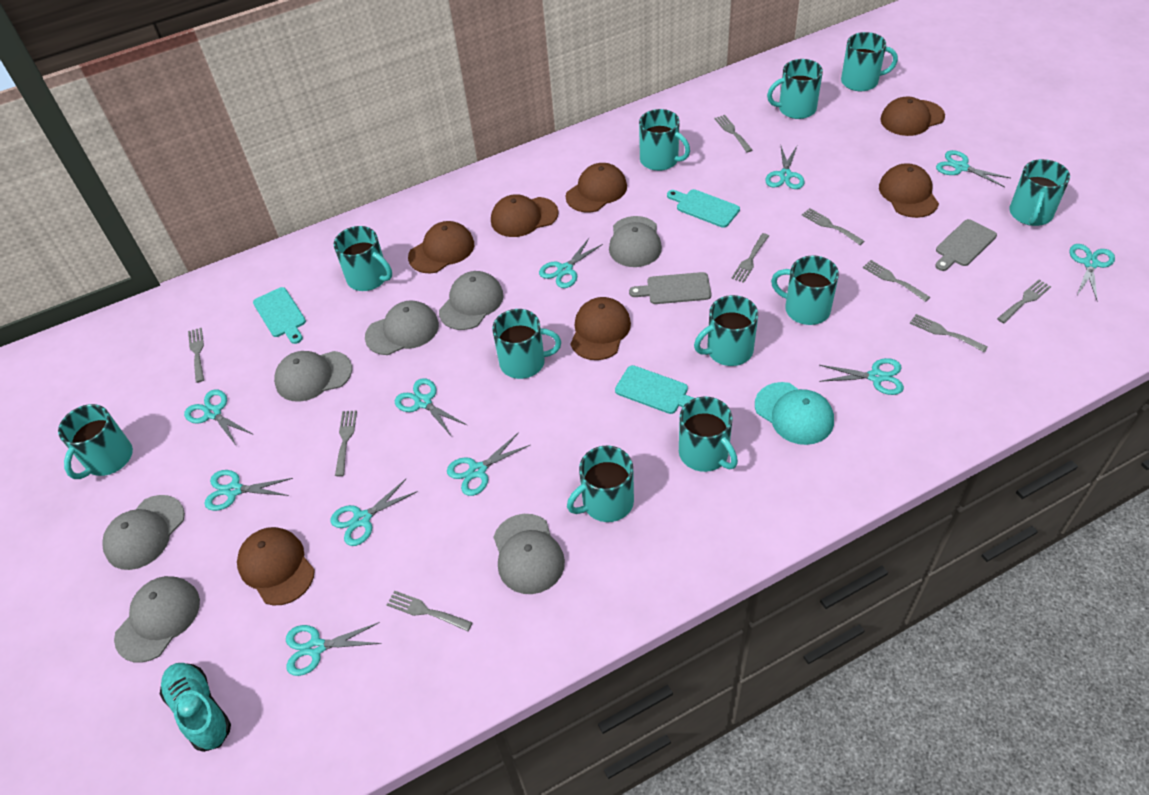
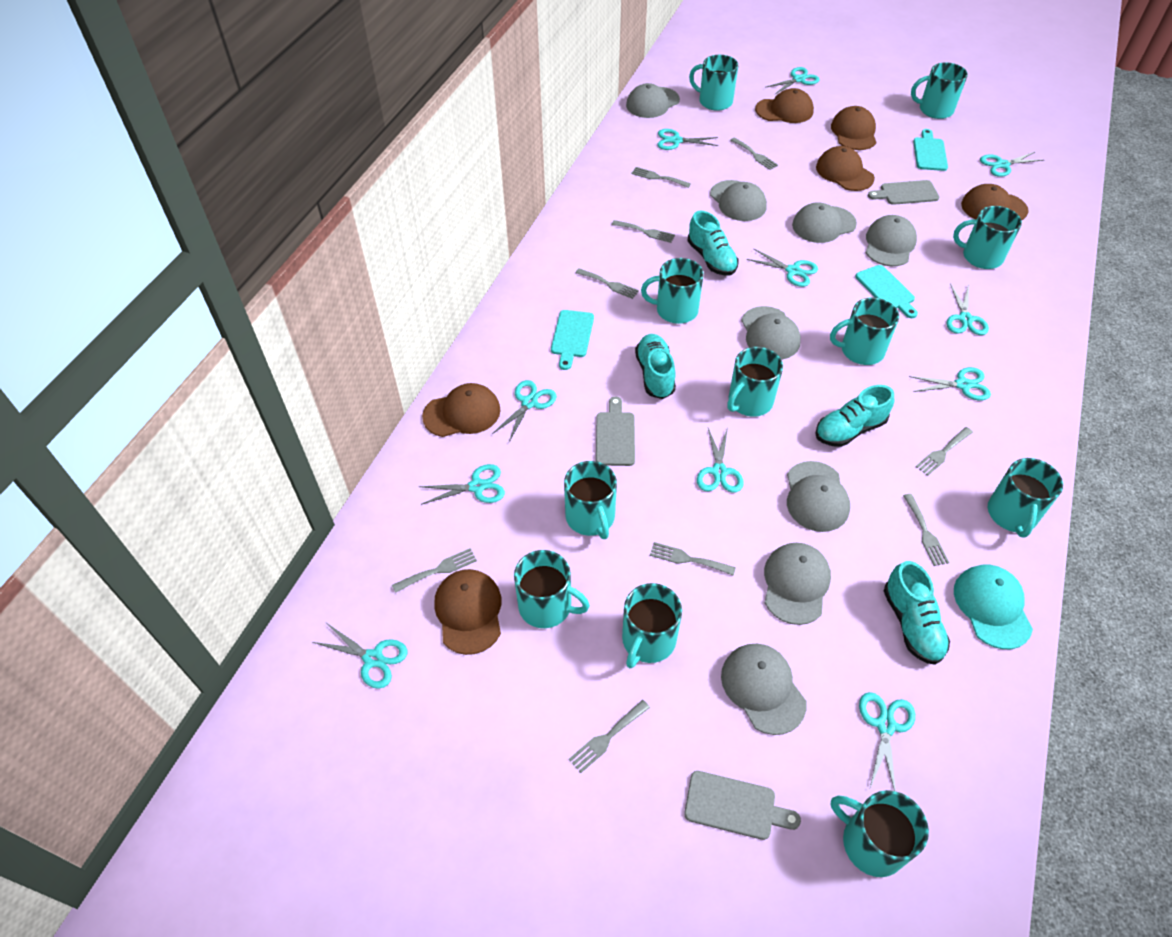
brown cap: [237,527,315,605] [408,221,474,273] [491,194,559,237] [565,163,627,212] [570,297,631,360] [879,163,939,218] [880,96,945,136] = 7 -> [422,383,501,437] [434,569,501,655] [755,88,814,123] [816,146,875,191] [831,106,877,150] [961,184,1029,220] = 6
grey cap: [102,495,185,570] [114,576,200,663] [274,351,352,402] [365,300,439,355] [439,271,504,330] [494,514,565,594] [609,216,662,267] = 7 -> [626,83,680,118] [710,180,767,221] [721,644,807,735] [741,306,801,360] [764,543,831,625] [787,461,850,532] [792,203,857,243] [866,215,917,266] = 8
grey cutting board: [629,272,711,304] [935,219,997,271] = 2 -> [596,397,635,466] [684,771,801,840] [868,180,939,205] = 3
turquoise shoe: [160,663,231,752] = 1 -> [635,334,676,399] [687,211,738,276] [815,385,894,447] [884,561,950,665] = 4

